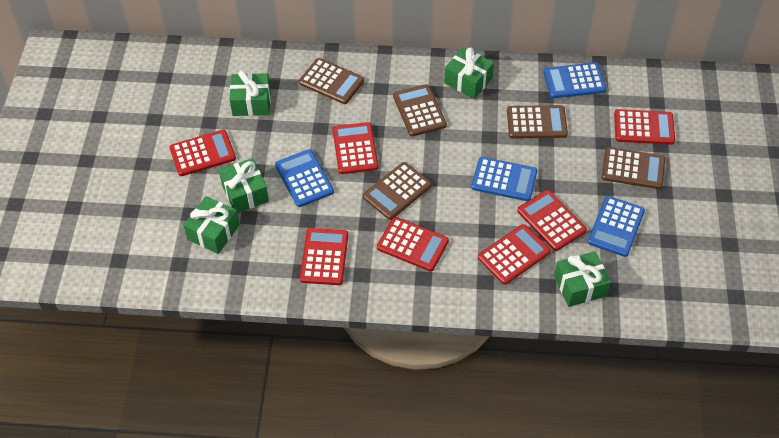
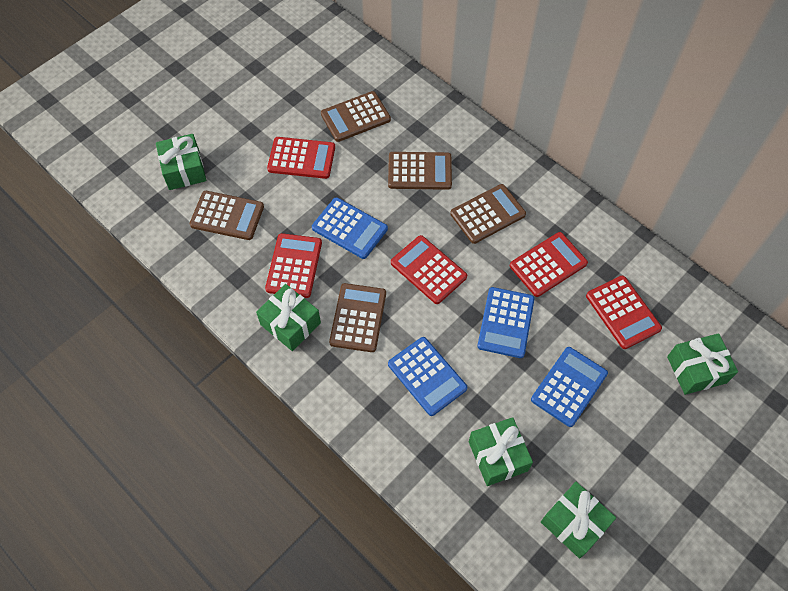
red calculator: [169,130,236,176] [300,228,348,285] [332,122,378,174] [377,217,449,272] [478,224,551,285] [517,190,587,251] [614,109,675,145] = 7 -> [265,233,322,298] [267,137,335,179] [391,235,467,304] [510,232,588,297] [586,276,662,349] = 5

